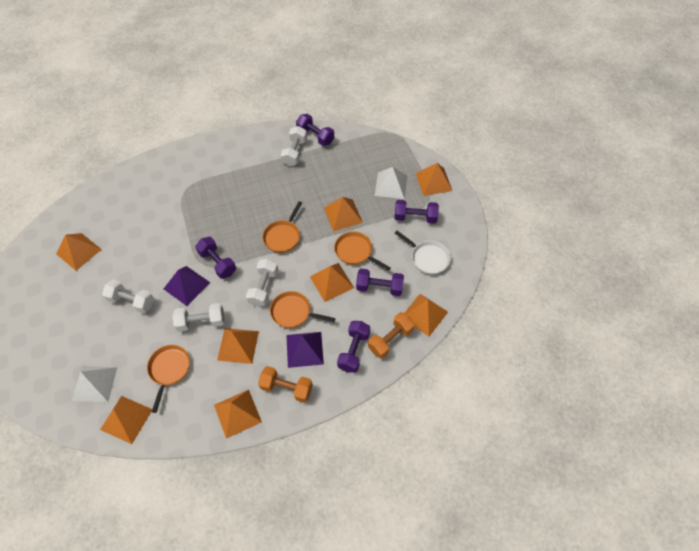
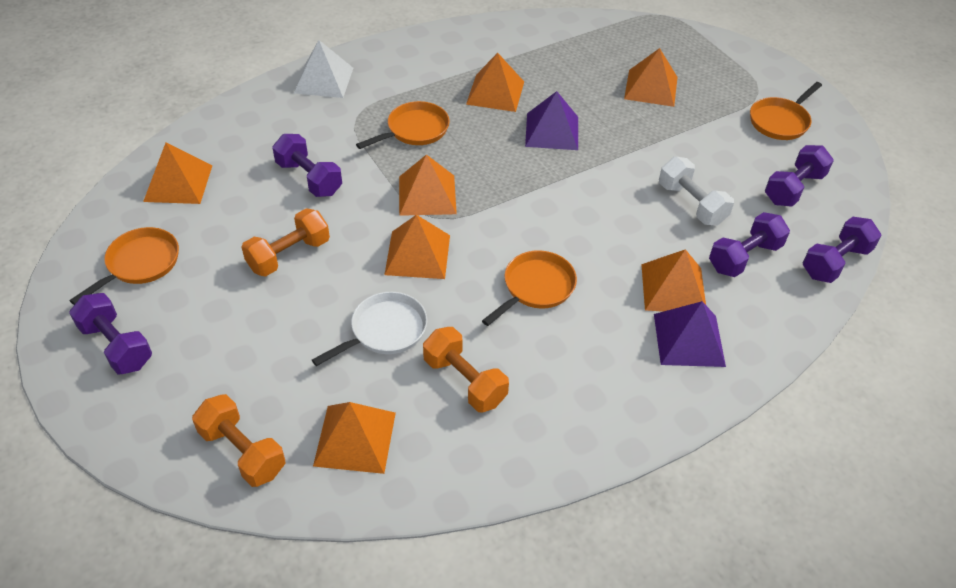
orange dumbbell: [258,366,313,403] [368,312,415,358] = 2 -> [192,394,285,487] [242,208,330,276] [423,327,509,412] = 3
orange pyramid: [56,233,102,271] [100,396,152,444] [214,390,262,439] [217,328,259,364] [310,263,354,302] [324,197,363,231] [405,294,448,336] [416,163,452,196] = 8 -> [143,143,212,204] [313,402,396,474] [384,215,450,279] [399,154,457,216] [466,53,524,112] [624,48,678,107] [641,249,706,312] = 7
white dumbbell: [102,280,154,313] [172,303,225,332] [246,259,278,307] [280,126,307,166] = 4 -> [659,157,734,226] = 1
white pyramid: [72,366,117,402] [374,167,407,199] = 2 -> [294,40,353,98] = 1

